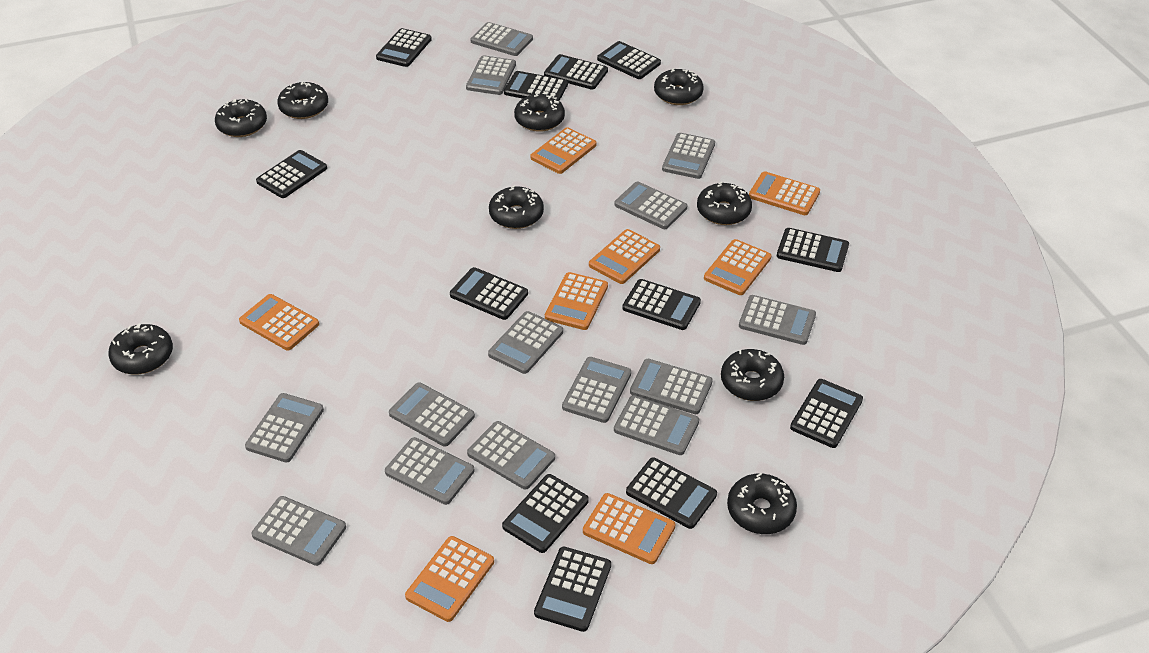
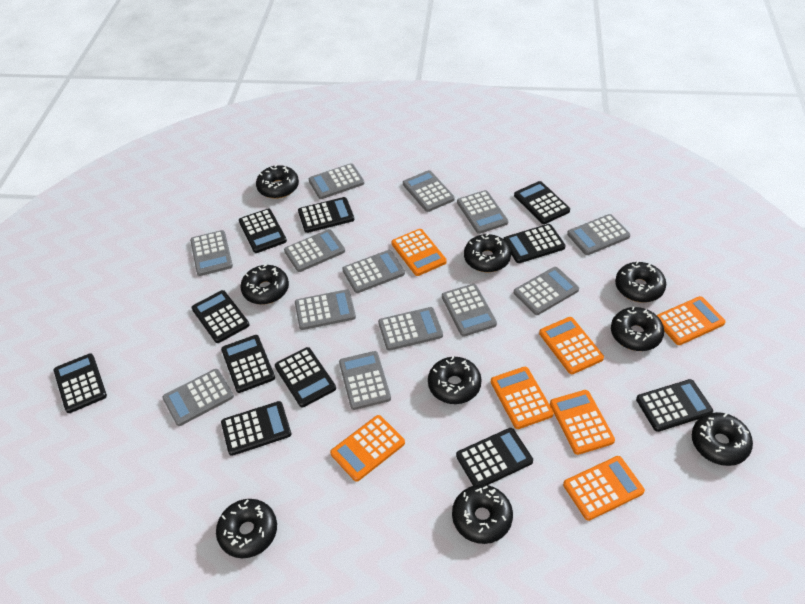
black calculator: [256,150,327,198] [376,28,432,67] [450,267,528,320] [502,474,589,553] [504,71,568,101] [534,547,611,632] [544,54,608,90] [597,41,661,79] [622,279,701,330] [626,457,717,529] [777,228,849,272] [790,379,863,448] = 12 -> [54,353,107,413] [192,290,250,343] [221,335,275,393] [221,401,291,456] [239,209,287,253] [275,347,336,407] [298,197,354,233] [456,428,533,486] [503,224,566,263] [514,181,570,224] [636,379,713,432] = 11
grey calculator: [245,393,324,463] [251,496,346,566] [385,437,475,505] [389,383,475,447] [466,55,516,95] [467,421,555,490] [470,22,533,56] [488,311,563,374] [562,357,631,423] [614,395,699,455] [615,181,687,229] [630,359,713,414] [662,133,715,179] [739,295,816,345] = 14 -> [162,369,234,426] [190,230,233,276] [284,229,345,272] [295,289,356,330] [309,163,364,199] [339,351,391,410] [342,250,405,293] [378,307,443,351] [403,170,455,212] [442,284,497,336] [457,190,508,234] [514,267,579,315] [567,214,630,255] = 13
orange calculator: [239,294,319,351] [405,536,494,622] [530,127,596,174] [545,272,608,330] [583,493,676,564] [589,229,660,284] [704,239,771,295] [749,171,820,215] = 8 -> [330,415,405,482] [391,229,447,276] [491,367,554,429] [539,317,604,374] [550,390,615,455] [563,456,645,521] [657,296,726,345] = 7

